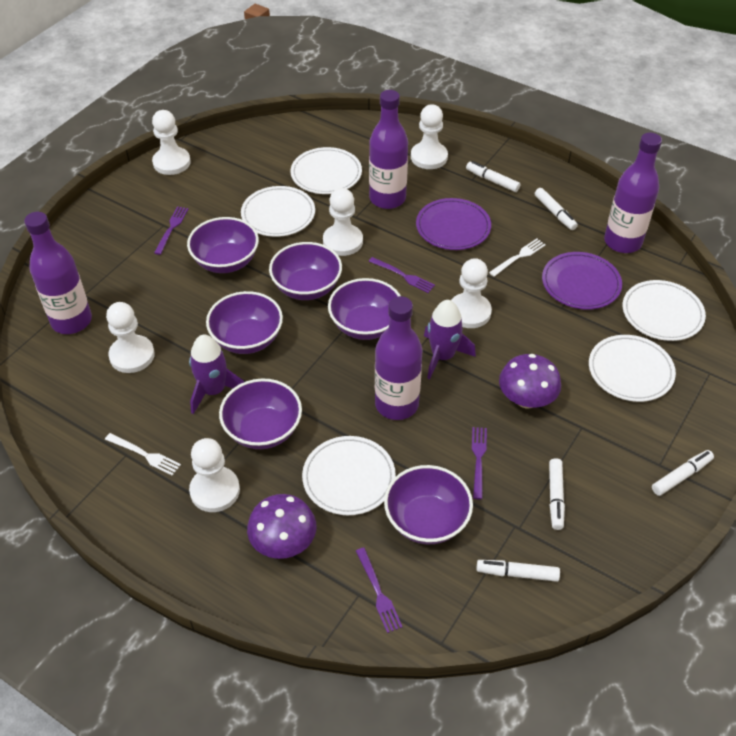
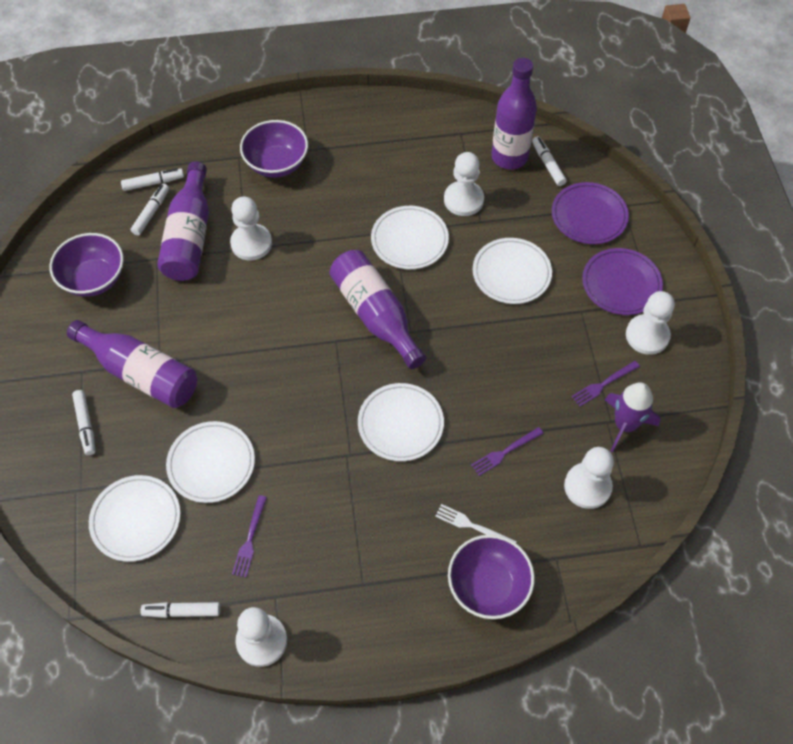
purple bowl: [187,217,259,273] [206,291,283,354] [219,379,302,449] [269,242,342,300] [328,278,401,340] [384,465,473,544] = 6 -> [50,233,124,297] [240,120,308,178] [448,535,535,619] = 3
purple fork: [154,206,189,255] [356,547,403,633] [368,257,435,293] [472,427,487,499] = 4 -> [232,495,267,577] [471,427,544,476] [571,361,640,407] = 3
purple mushroom: [247,494,316,559] [499,354,561,409] = 2 -> none = 0
purple rocket: [189,335,244,414] [424,300,476,379] = 2 -> [605,383,660,452] = 1
white fork: [105,433,181,476] [489,238,546,277] = 2 -> [435,504,517,543] = 1
white pawn: [106,302,155,373] [152,110,191,175] [189,438,240,512] [323,188,363,256] [411,104,448,169] [451,258,492,328] = 6 -> [230,197,272,261] [235,607,287,667] [444,152,484,216] [564,447,614,509] [626,291,675,355] = 5

